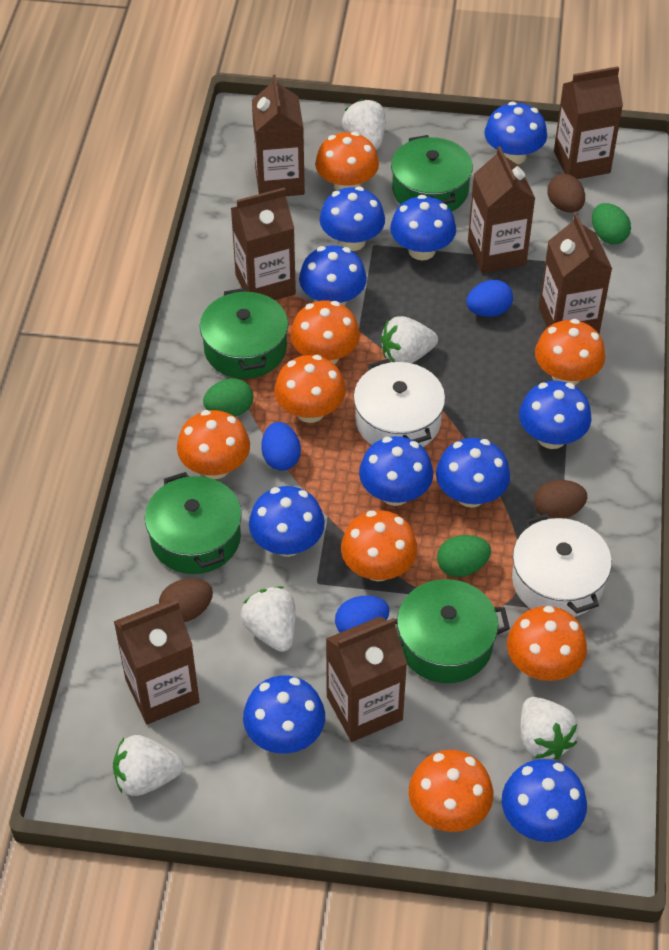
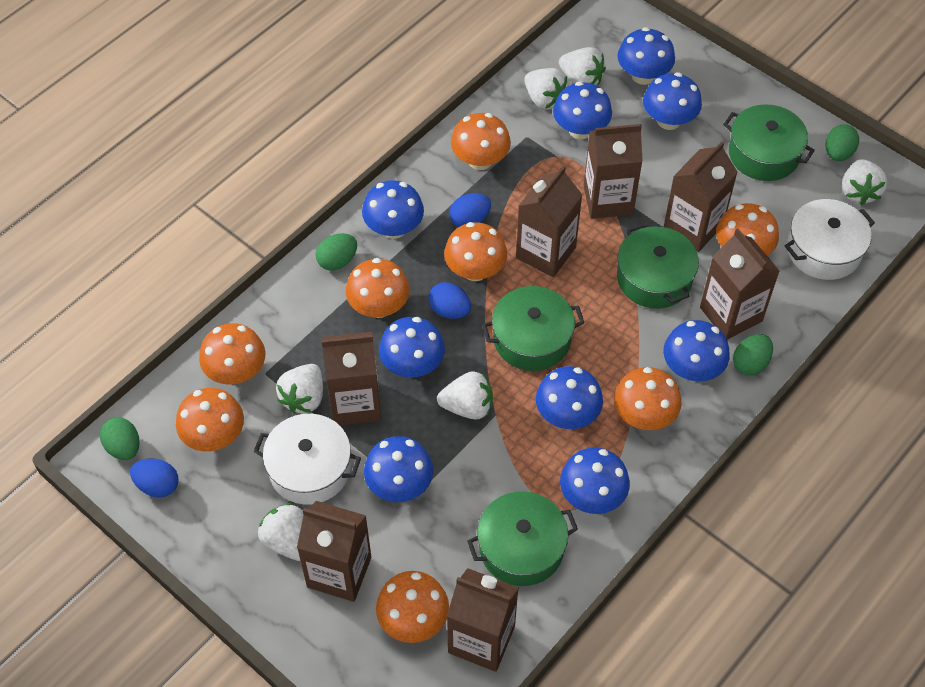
blue mushroom: [243,675,325,754] [249,486,325,557] [299,245,367,306] [320,186,385,251] [359,436,433,506] [390,195,456,261] [436,438,510,508] [484,102,547,164] [502,759,587,842] [519,381,592,449] = 10 -> [362,180,424,239] [364,436,433,502] [379,317,445,378] [536,366,603,429] [553,82,612,139] [560,447,630,514] [618,27,675,85] [643,72,702,130] [663,320,730,381] = 9
brown egg: [159,578,213,622] [534,480,587,519] [547,174,585,213] = 3 -> none = 0
green egg: [203,378,253,417] [437,535,491,577] [592,203,631,244] = 3 -> [100,417,139,460] [316,233,357,271] [733,334,773,375] [825,124,859,161] = 4
white strawberry: [113,735,184,796] [241,586,296,652] [342,99,386,150] [381,316,438,363] [520,697,579,759] = 5 -> [258,503,304,561] [276,364,323,414] [437,371,493,419] [524,68,568,110] [559,47,606,85] [842,159,887,205] = 6

